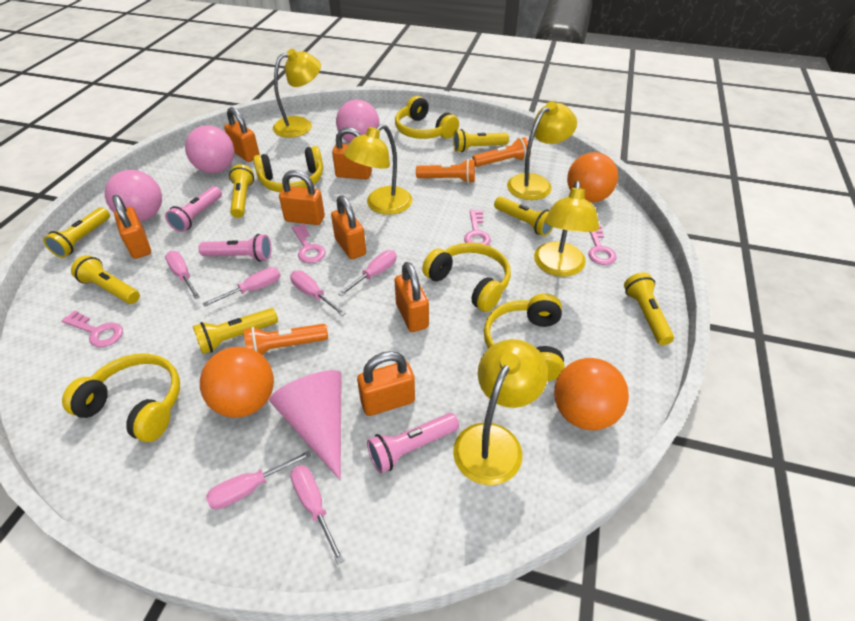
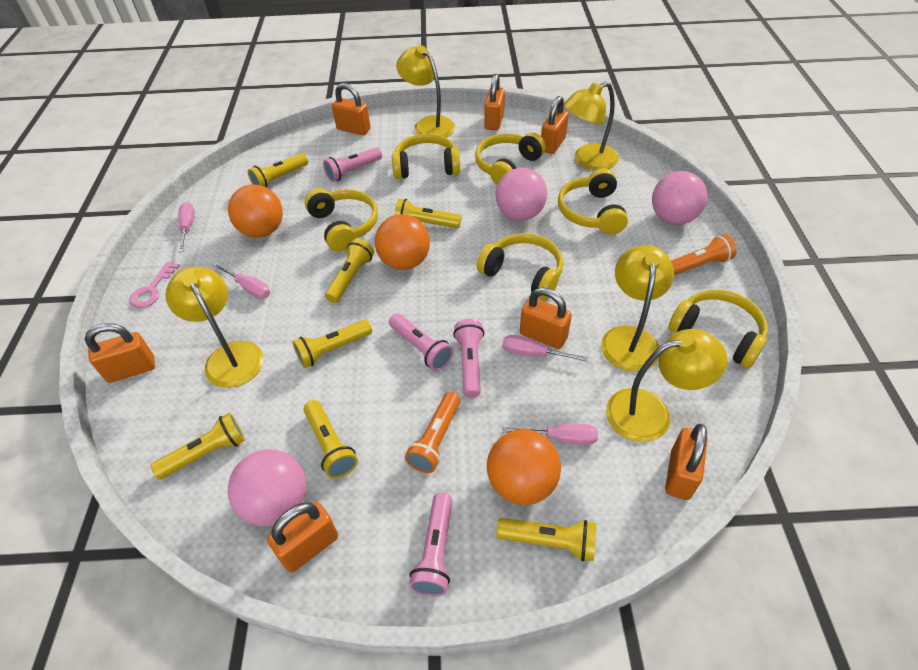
orange flashlight: [244,324,328,355] [416,159,475,183] [472,137,531,167] = 3 -> [405,392,460,473] [671,234,736,275] = 2
pink cone: [269,370,342,480] = 1 -> none = 0
pink flashlight: [165,186,222,232] [198,234,271,262] [367,413,459,473] = 3 -> [323,147,382,182] [389,313,454,371] [409,493,453,596] [453,319,484,398] = 4
pink key: [61,310,123,347] [292,224,326,263] [464,210,491,245] [588,225,617,265] = 4 -> [129,262,179,308] = 1
pink screwdriver: [165,251,200,299] [203,267,280,307] [206,451,312,509] [290,271,346,316] [290,465,345,564] [338,250,397,296] = 6 -> [178,203,195,252] [213,262,270,299] [502,335,588,362] [502,424,598,445] = 4
yellow headphones: [62,353,180,442] [253,146,323,192] [395,96,459,139] [422,243,511,312] [484,293,565,381] = 5 -> [305,188,378,252] [392,134,460,179] [475,133,546,185] [477,233,563,300] [558,168,628,235] [669,289,768,368] = 6

